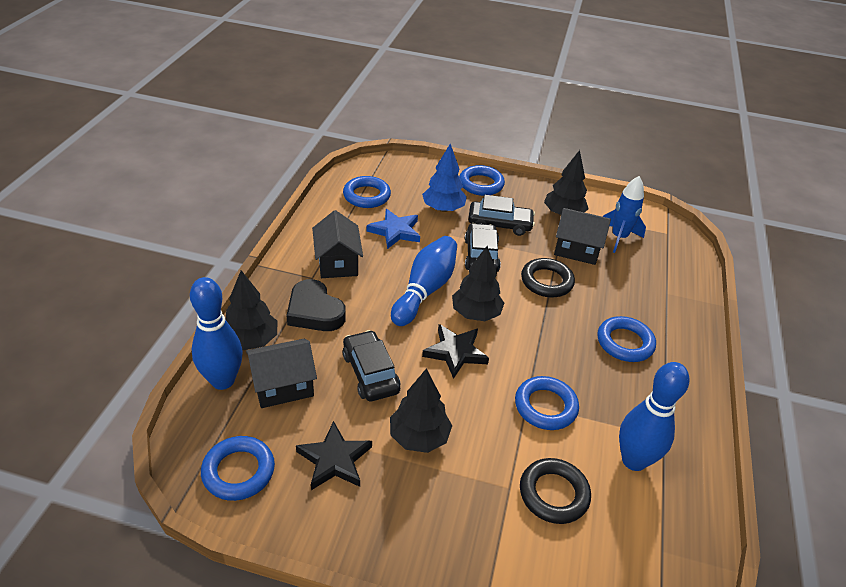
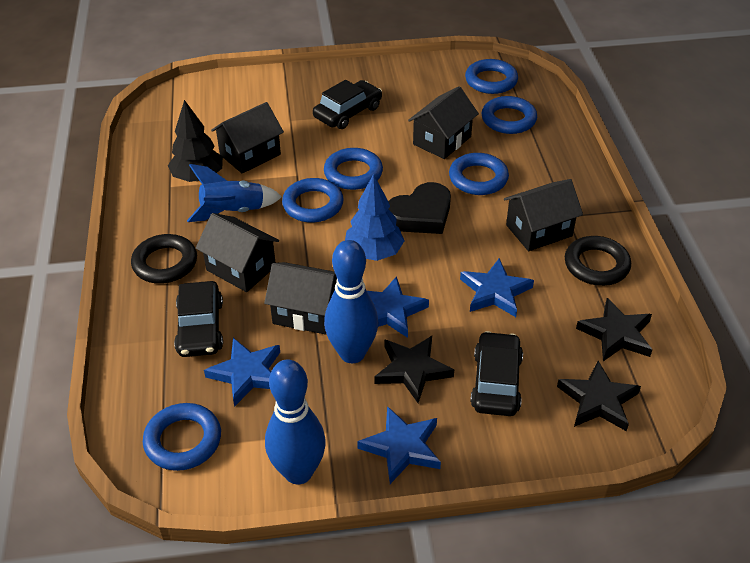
black house: [246,339,317,408] [312,210,363,278] [554,208,611,265] = 3 -> [196,213,279,292] [211,102,284,174] [264,262,337,335] [408,86,479,159] [504,179,583,251] = 5
black star: [296,421,372,490] [422,324,489,379] = 2 -> [374,336,454,403] [557,361,641,431] [576,298,652,361] = 3
black tree: [225,270,277,350] [390,368,452,453] [452,246,504,321] [544,150,589,216] = 4 -> [168,100,223,182] = 1
blue bowling pin: [190,277,243,390] [391,236,457,326] [619,362,689,471] = 3 -> [265,359,326,485] [324,240,378,363] = 2
blue ring: [201,436,275,501] [343,176,391,208] [459,165,505,196] [515,376,579,430] [597,316,656,362] = 5 -> [143,403,221,471] [282,178,344,223] [324,148,383,190] [449,153,509,195] [465,59,518,94] [482,96,537,134] = 6
blue star: [367,209,420,249] = 1 -> [204,338,280,407] [357,406,441,484] [367,276,429,338] [460,258,534,317] = 4

